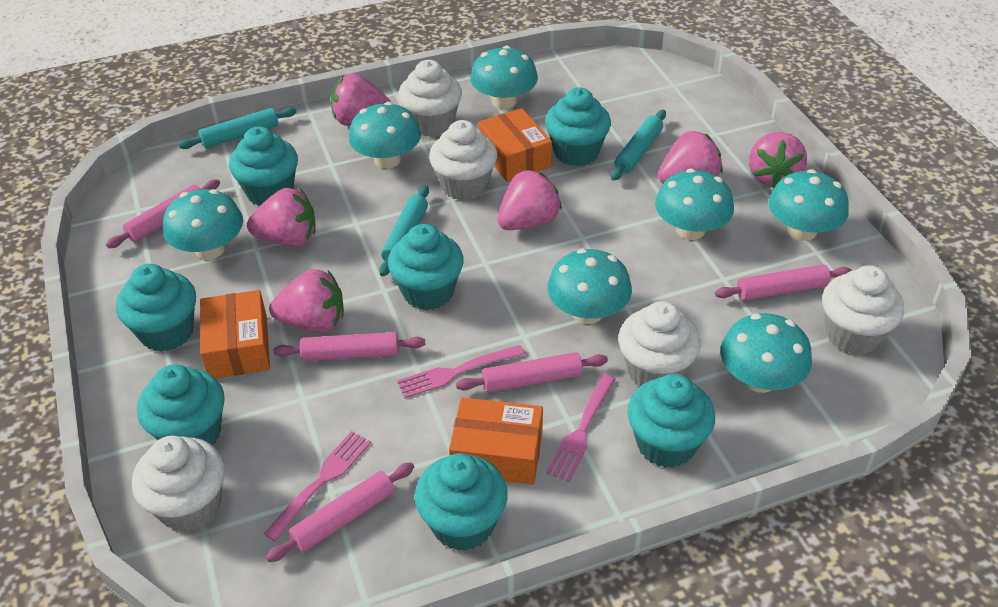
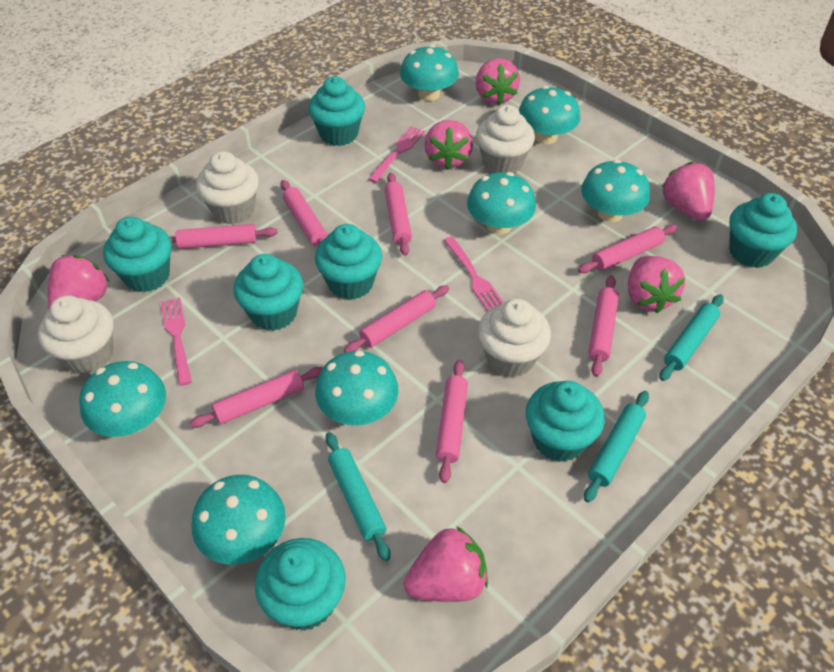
orange box: [200,290,270,379] [449,397,543,485] [478,108,552,182] = 3 -> none = 0
pink rolling pin: [106,179,220,248] [266,462,414,562] [273,332,425,361] [456,352,608,392] [715,265,852,301] = 5 -> [170,224,278,249] [190,367,323,428] [280,180,328,247] [344,285,449,353] [385,173,412,256] [436,360,468,483] [578,225,677,273] [588,275,619,377] = 8
white cupcake: [132,436,225,532] [398,60,462,137] [429,120,497,201] [618,301,701,386] [822,265,904,355] = 5 -> [38,295,113,374] [196,151,259,224] [476,105,535,173] [478,299,551,377] = 4

